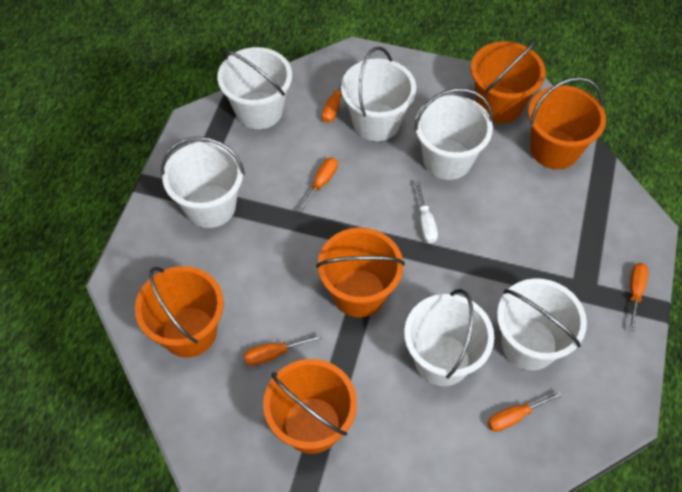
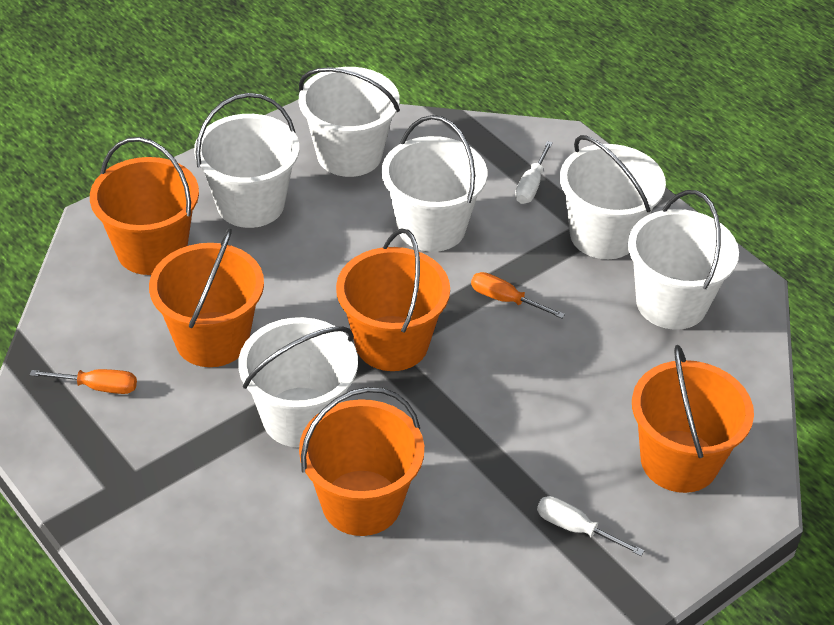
orange screwdriver: [244,334,322,366] [297,157,338,212] [322,71,347,123] [488,391,563,432] [629,263,649,331] = 5 -> [30,369,137,394] [471,272,565,318] = 2
white screwdriver: [415,181,438,244] = 1 -> [515,141,553,204] [537,496,644,556] = 2

